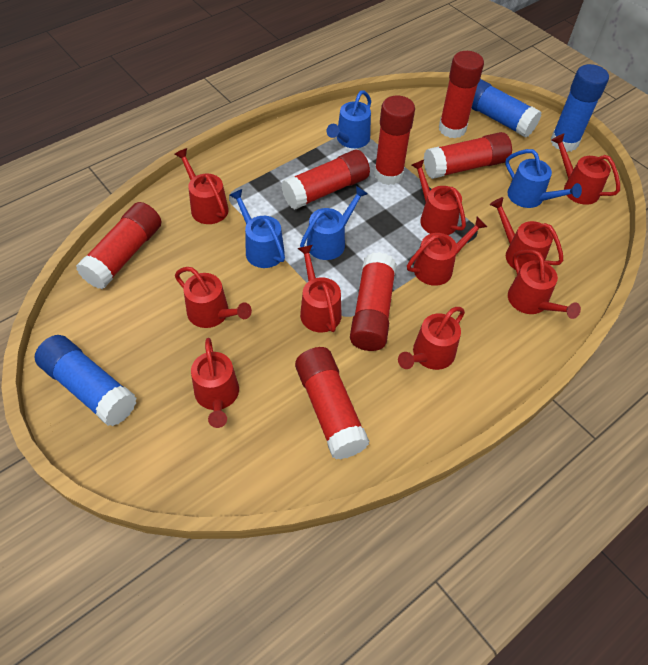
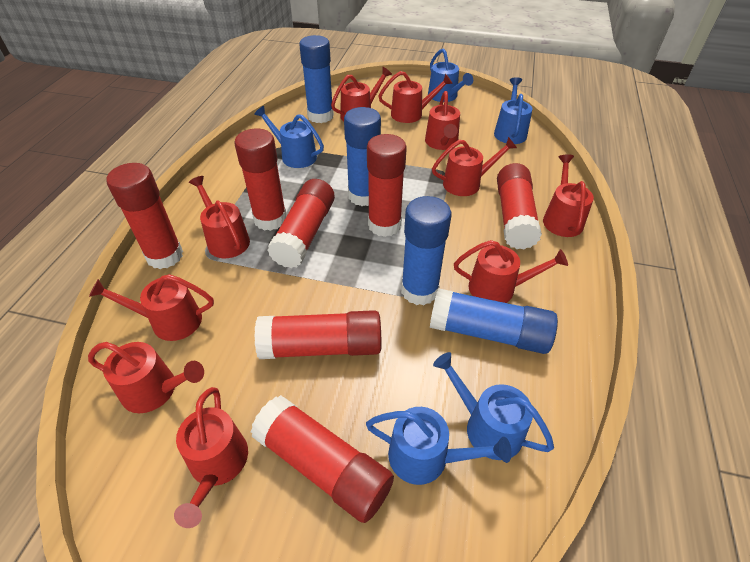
blue glue stick: [34,335,137,426] [471,79,542,138] [550,64,609,152] = 3 -> [299,35,334,123] [344,107,381,206] [401,196,451,306] [430,288,558,354] = 4
blue watering can: [229,189,285,268] [300,186,368,260] [327,90,371,148] [505,149,582,208] = 4 -> [254,106,324,168] [366,407,512,485] [428,48,473,102] [433,352,554,460] [494,77,532,144] = 5

